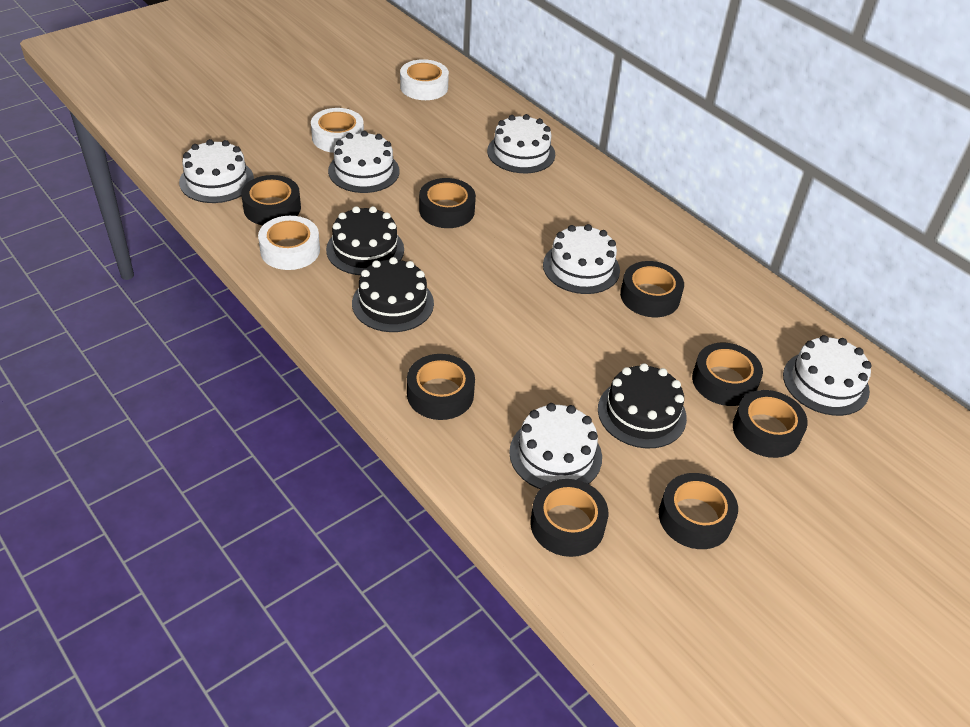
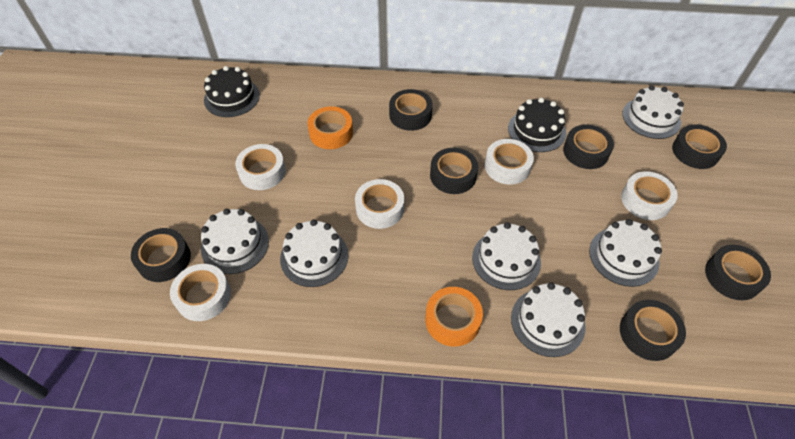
black cake: [326,206,404,275] [352,257,434,332] [598,363,687,448] = 3 -> [204,66,260,117] [508,98,566,152] = 2
black tape: [241,175,301,225] [407,354,475,420] [419,178,476,228] [530,479,608,557] [620,261,684,317] [659,473,738,549] [692,343,763,406] [733,390,808,458] = 8 -> [131,228,191,282] [389,89,433,131] [430,148,478,194] [563,125,614,169] [620,300,686,361] [672,125,727,169] [705,245,771,300] = 7
orange tape: none = 0 -> [307,106,353,149] [425,287,483,347] = 2
white tape: [258,216,320,270] [311,108,364,153] [400,59,449,100] = 3 -> [170,264,231,321] [235,144,286,190] [355,179,404,229] [485,139,534,185] [621,171,678,220] = 5

